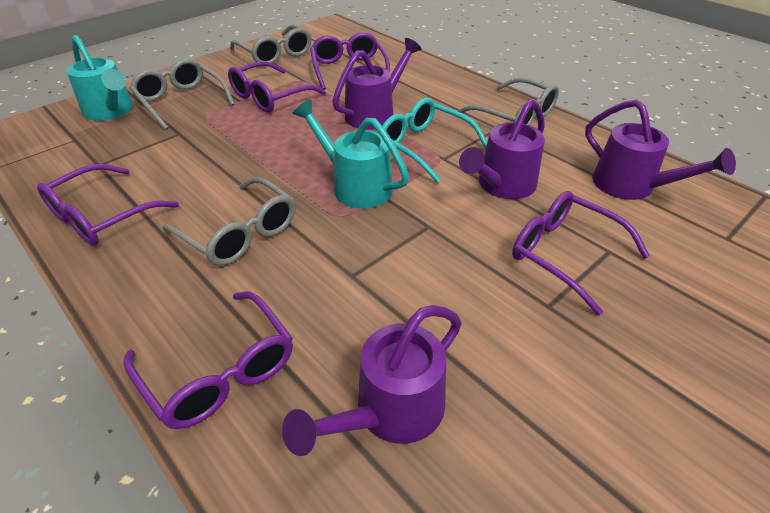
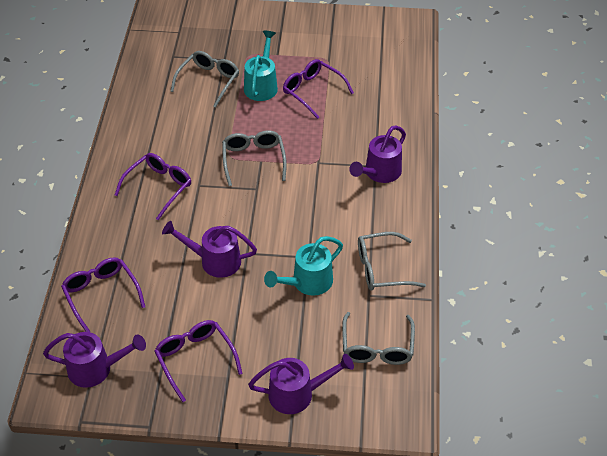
purple glasses: [37,164,179,245] [123,291,293,429] [228,61,326,112] [310,32,390,90] [512,191,650,316] = 5 -> [61,257,145,332] [115,153,191,220] [154,320,243,402] [283,59,354,119] = 4
turquoise glasses: [382,98,487,183] = 1 -> none = 0

